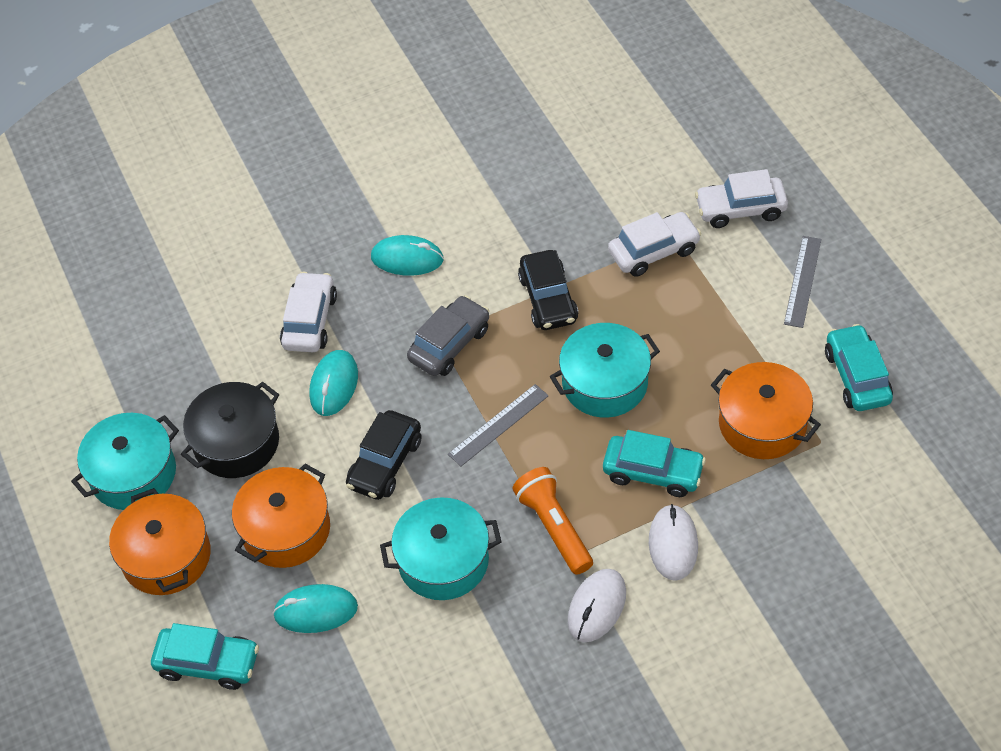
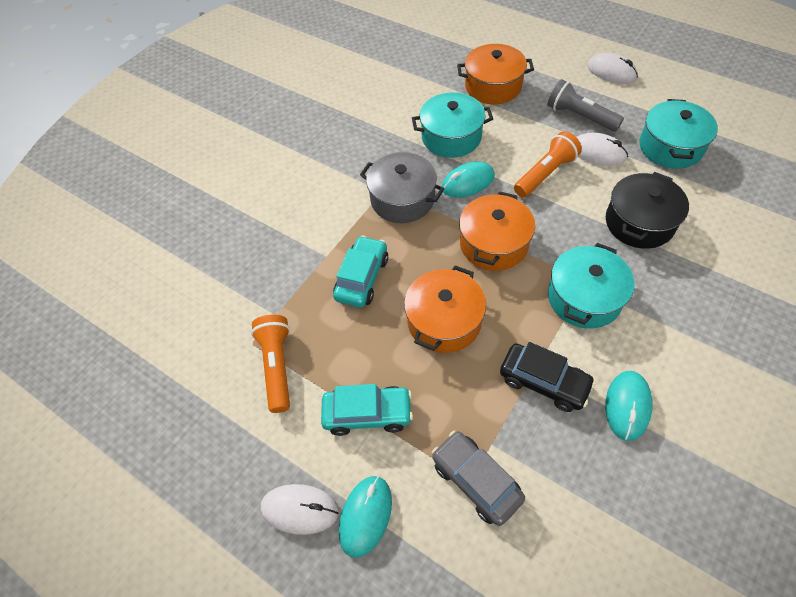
black car: [346,410,421,500] [518,250,578,330] = 2 -> [500,342,596,412] = 1
grey flashlight: none = 0 -> [547,79,624,132] = 1
grey pot: none = 0 -> [360,152,444,223] = 1
grey ruler: [448,384,549,466] [784,236,821,328] = 2 -> none = 0
orange flashlight: [512,467,593,575] = 1 -> [251,315,290,413] [514,131,582,198] = 2
turquoise car: [151,623,259,690] [603,430,706,497] [825,324,893,411] = 3 -> [321,384,413,436] [333,236,388,307] = 2
white car: [280,272,337,352] [608,212,701,277] [695,169,788,228] = 3 -> none = 0
white mouse: [568,569,626,642] [649,504,698,581] = 2 -> [261,484,339,535] [577,133,628,166] [587,53,638,84] = 3

